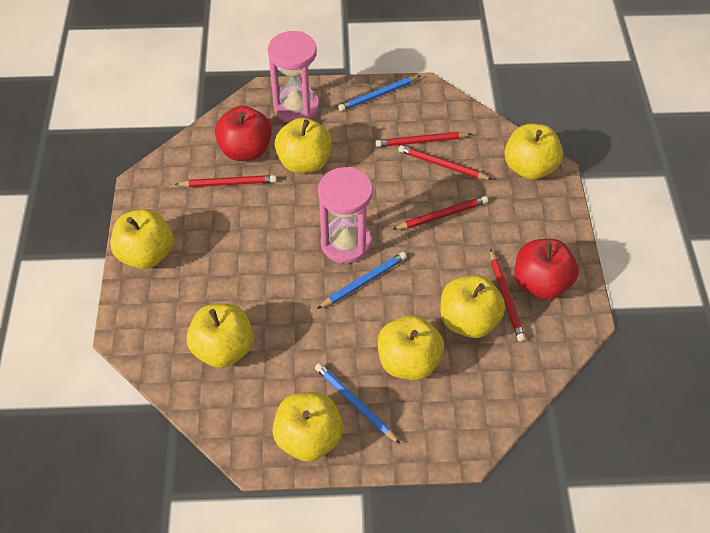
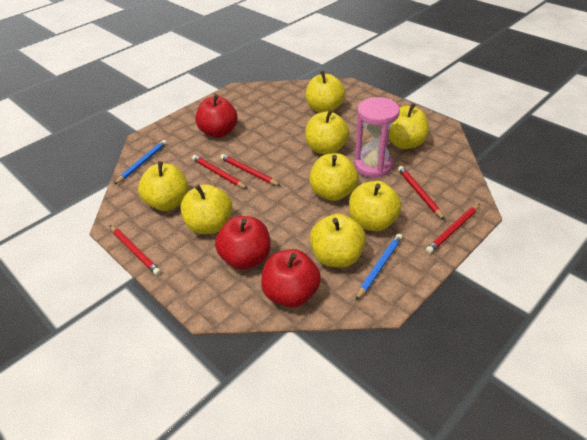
blue pencil: [315,363,400,444] [317,252,407,309] [338,76,420,111] = 3 -> [114,140,167,184] [356,234,403,300] = 2
pink hourglass: [268,31,319,123] [318,167,373,264] = 2 -> [355,97,400,178] = 1
red apple: [215,106,272,161] [515,239,579,300] = 2 -> [195,94,237,138] [215,216,271,270] [261,249,321,307] = 3
yellow apple: [110,209,174,269] [187,304,254,368] [272,392,343,462] [275,117,332,173] [378,315,444,380] [440,275,505,338] [504,124,563,180] = 7 -> [138,161,189,211] [180,184,233,234] [305,110,349,155] [306,71,345,113] [309,153,359,201] [310,213,366,267] [349,181,402,231] [388,103,429,149] = 8

